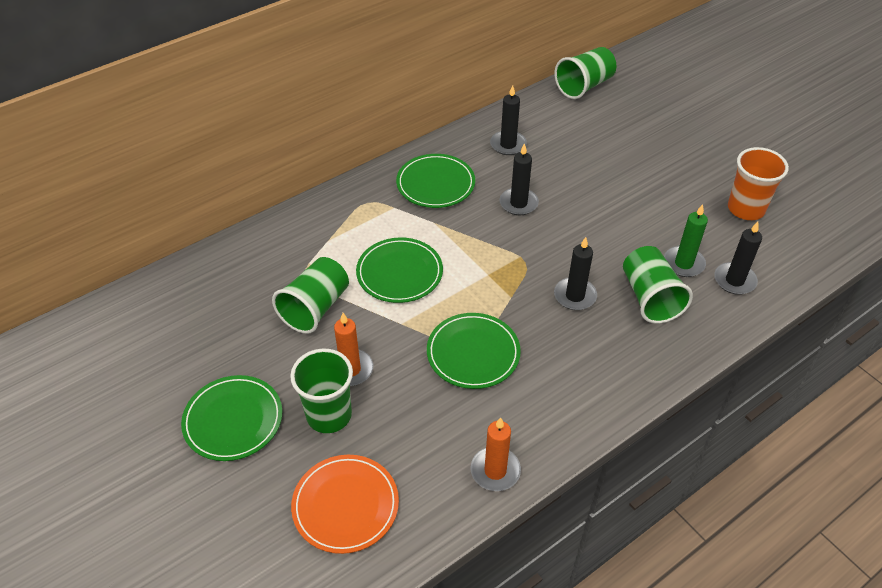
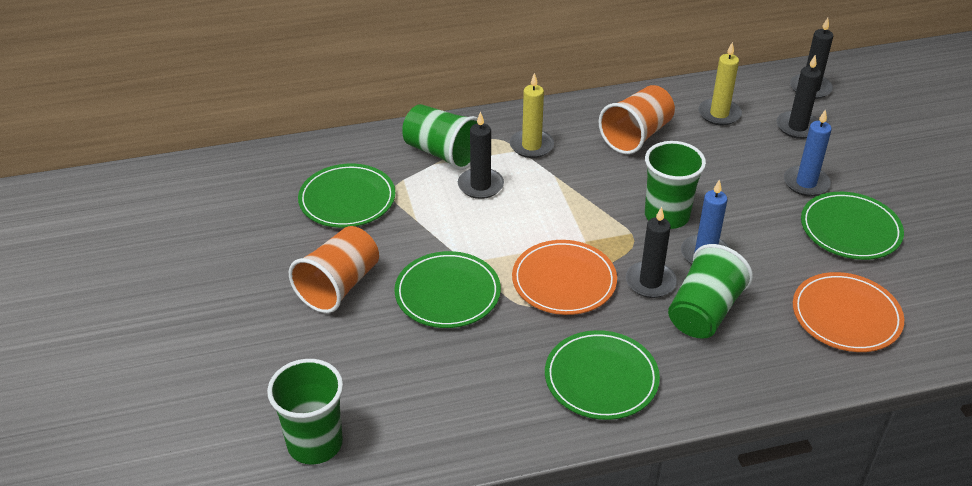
blue candle: none = 0 -> [681,179,729,265] [784,109,832,196] = 2
green candle: [664,204,708,277] = 1 -> none = 0
orange candle: [334,313,373,386] [470,417,521,491] = 2 -> none = 0
orange cup: [728,147,789,220] = 1 -> [289,226,379,313] [599,85,675,154] = 2
orange plate: [291,455,399,554] = 1 -> [512,240,617,315] [793,272,904,352] = 2
yellow candle: none = 0 -> [510,73,554,158] [698,42,742,126] = 2

